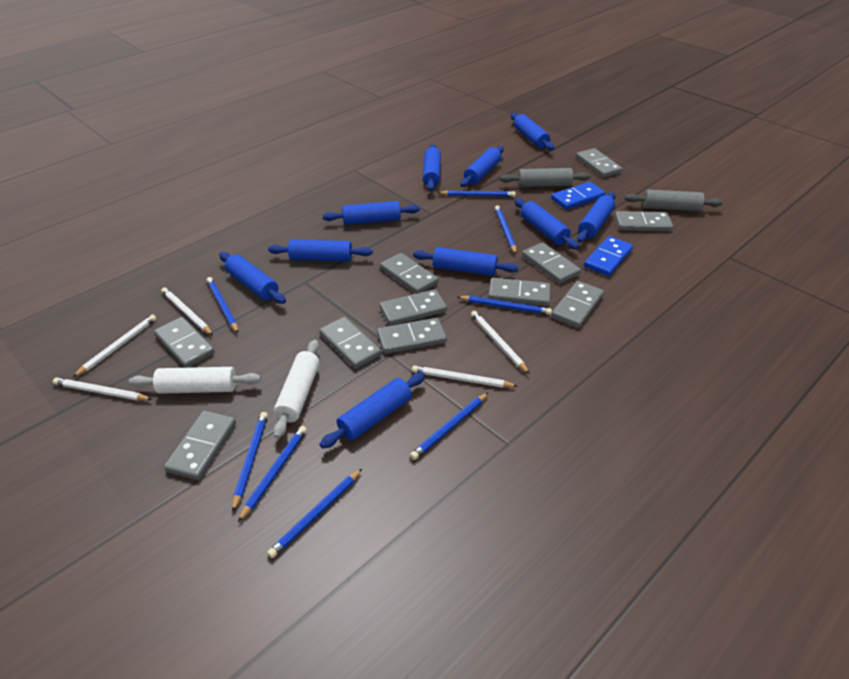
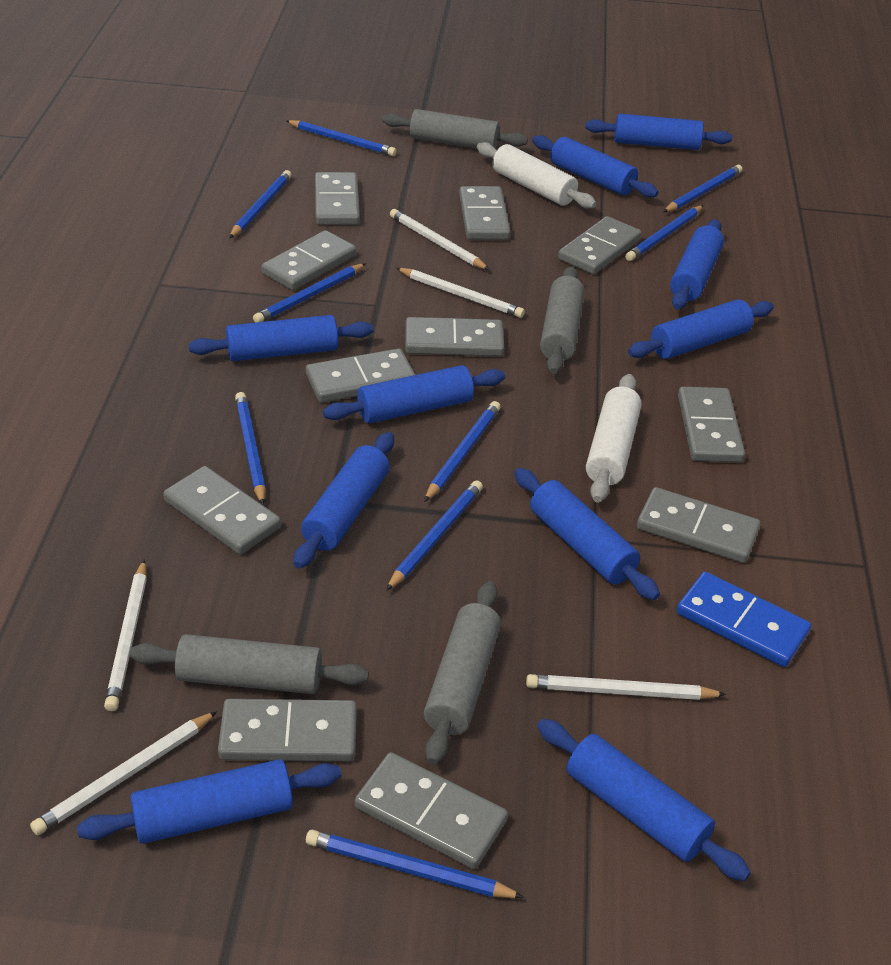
blue domino: [551,182,606,210] [584,236,633,276] = 2 -> [677,572,811,667] = 1
blue pencil: [207,277,238,333] [232,412,268,512] [238,426,307,522] [267,469,362,558] [410,392,489,460] [438,190,516,197] [458,296,552,315] [495,205,517,254] = 8 -> [229,170,292,238] [235,392,266,505] [253,263,366,323] [286,120,397,156] [306,829,524,898] [386,480,483,591] [424,401,501,502] [625,205,703,261] [663,165,742,212] = 9
grey rolling pin: [500,168,590,187] [625,189,723,211] = 2 -> [129,634,369,694] [382,109,528,149] [424,581,501,765] [540,266,584,374] = 4

